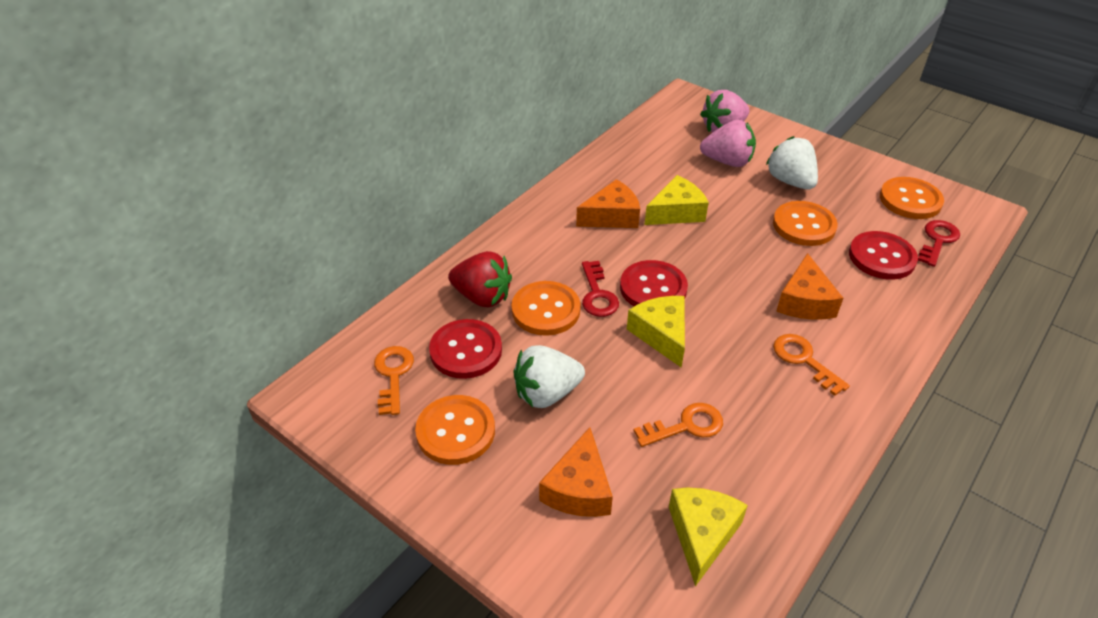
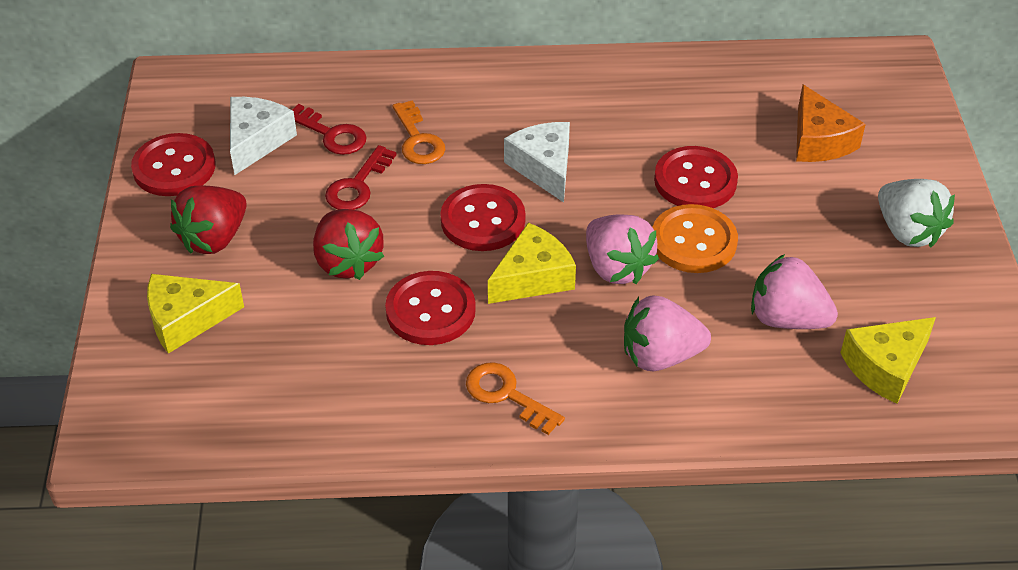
orange button: [415,395,495,465] [512,281,581,336] [773,201,838,246] [880,177,944,219] = 4 -> [652,204,738,273] = 1
orange cheese: [539,427,613,517] [576,179,640,228] [776,253,843,320] = 3 -> [796,85,866,162] = 1
orange key: [374,346,414,415] [634,403,723,447] [773,334,850,396] = 3 -> [393,100,445,164] [466,362,565,435] = 2
pink strawberry: [700,90,749,132] [700,120,756,167] = 2 -> [586,214,659,284] [624,295,711,371] [751,254,838,329] = 3
red button: [429,319,502,379] [620,260,688,306] [849,231,918,280] = 3 -> [131,133,216,196] [385,271,476,345] [440,184,525,251] [654,146,738,208] = 4
red strawberry: [448,251,512,308] = 1 -> [170,186,247,254] [313,209,384,280] = 2
white cheese: none = 0 -> [230,97,297,175] [504,122,570,202] = 2
white strawberry: [513,345,585,408] [766,136,818,190] = 2 -> [878,179,955,247] = 1

